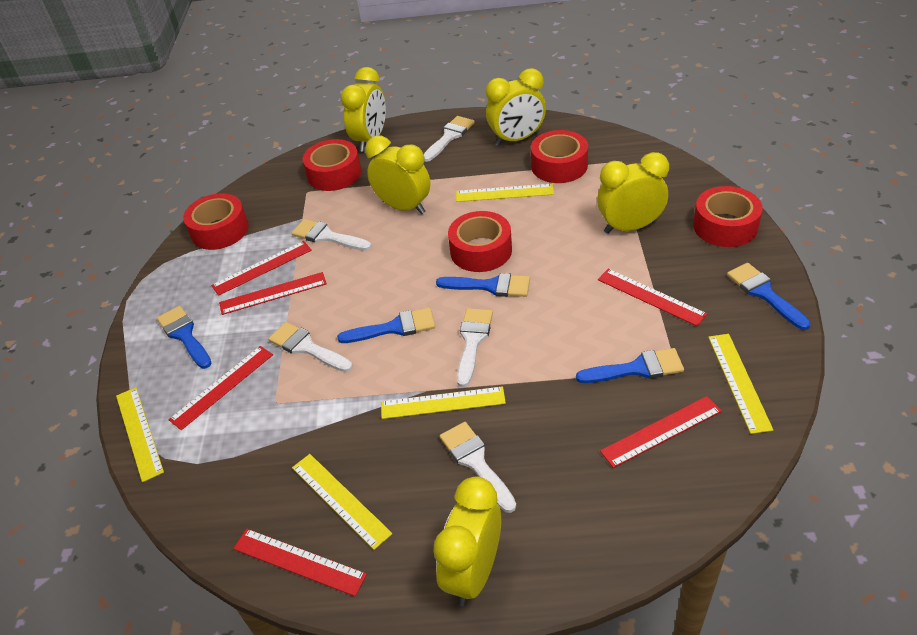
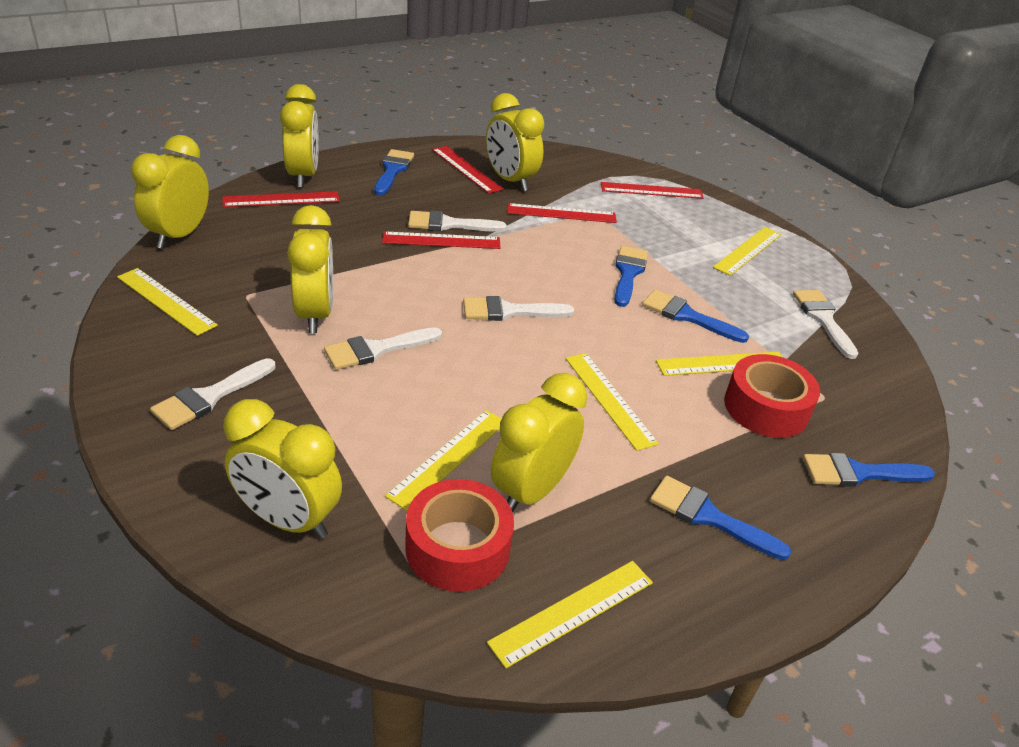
red ruler: [169,346,273,430] [211,241,312,296] [219,272,327,315] [233,529,367,596] [598,269,707,326] [600,396,722,468] = 6 -> [222,191,340,207] [382,232,501,249] [432,146,503,194] [508,203,617,223] [601,182,704,199] = 5
red tape: [183,193,249,250] [303,139,361,191] [448,211,512,272] [531,130,588,183] [693,186,763,247] = 5 -> [405,479,514,592] [724,354,820,438] = 2
yellow clock: [341,67,386,152] [365,136,431,214] [433,477,501,606] [486,68,546,146] [597,152,669,234] = 5 -> [131,135,209,249] [223,399,342,539] [280,84,319,188] [287,205,333,333] [486,93,544,191] [491,373,587,513] = 6
yellow ruler: [116,387,164,482] [292,454,392,550] [381,386,506,419] [456,184,554,202] [708,334,773,434] = 5 -> [117,268,218,336] [385,410,502,511] [487,561,653,668] [565,353,659,451] [656,351,782,376] [713,227,781,276] = 6

